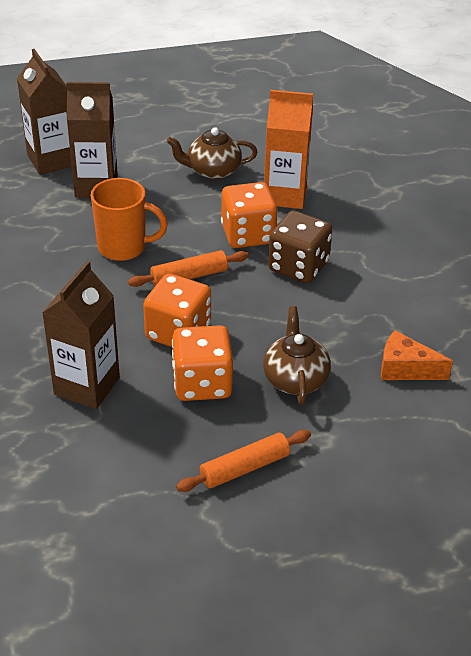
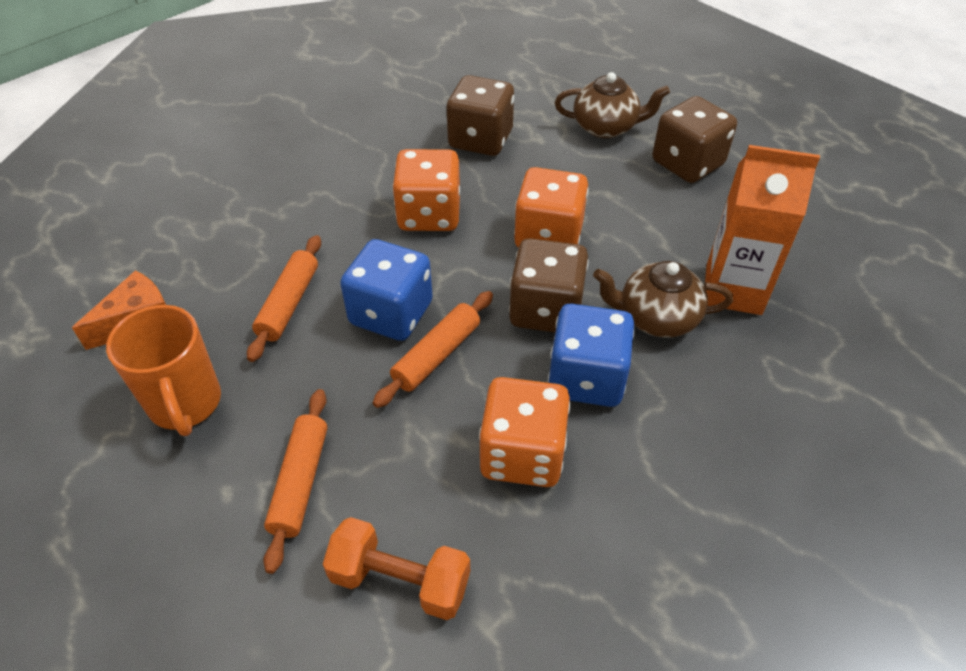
blue dice: none = 0 -> [340,239,433,341] [548,304,635,407] = 2
brown carton: [17,49,72,175] [42,261,120,409] [66,82,118,198] = 3 -> none = 0
brown dice: [268,211,333,283] = 1 -> [447,75,514,156] [509,238,589,332] [652,96,737,183] = 3
orange dumbbell: none = 0 -> [323,517,470,620] = 1
orange rolling pin: [128,250,249,287] [176,430,311,492] = 2 -> [247,235,321,362] [263,389,327,574] [373,291,493,408] = 3

